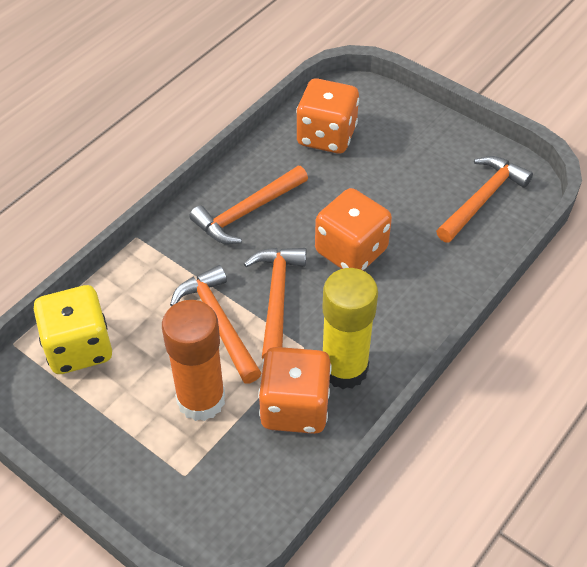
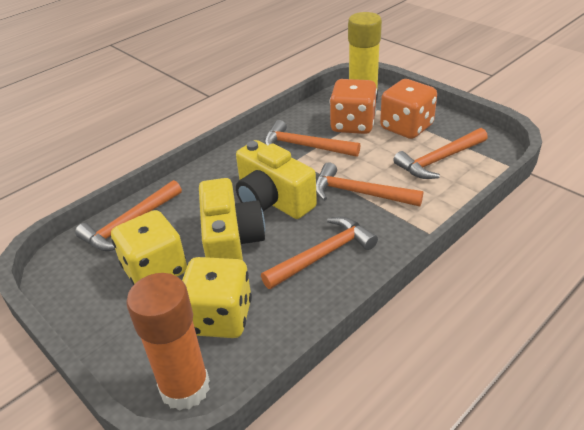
orange dice: [258,347,332,434] [296,78,359,154] [315,188,392,271] = 3 -> [330,79,377,134] [380,79,437,139] = 2
orange hammer: [170,265,261,384] [189,166,308,244] [244,248,306,359] [436,156,533,243] = 4 -> [75,180,182,251] [261,217,378,289] [264,120,360,157] [316,162,423,206] [393,128,488,179] = 5
yellow camera: none = 0 -> [199,178,265,260] [236,140,317,219] = 2
yellow dice: [33,285,112,374] = 1 -> [111,210,187,285] [182,257,252,338] = 2

